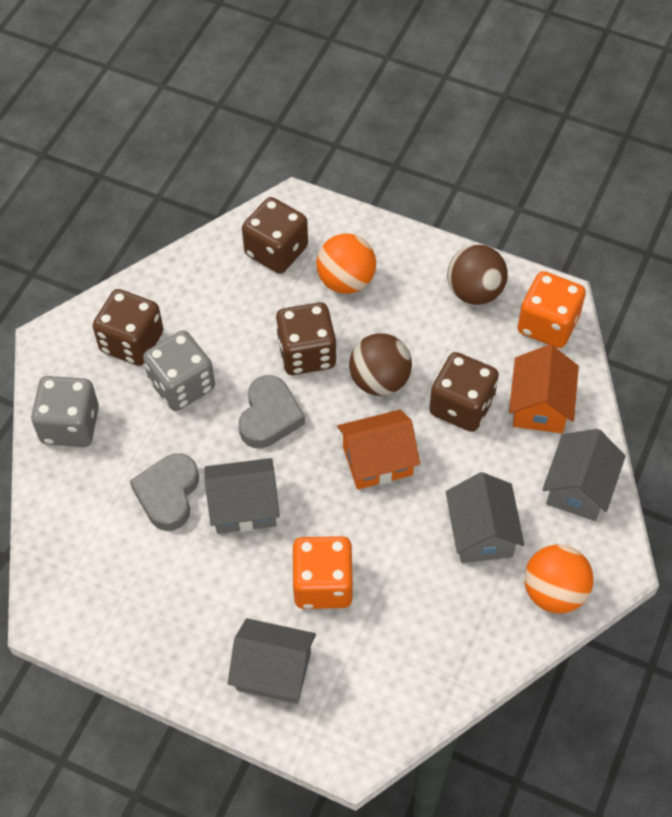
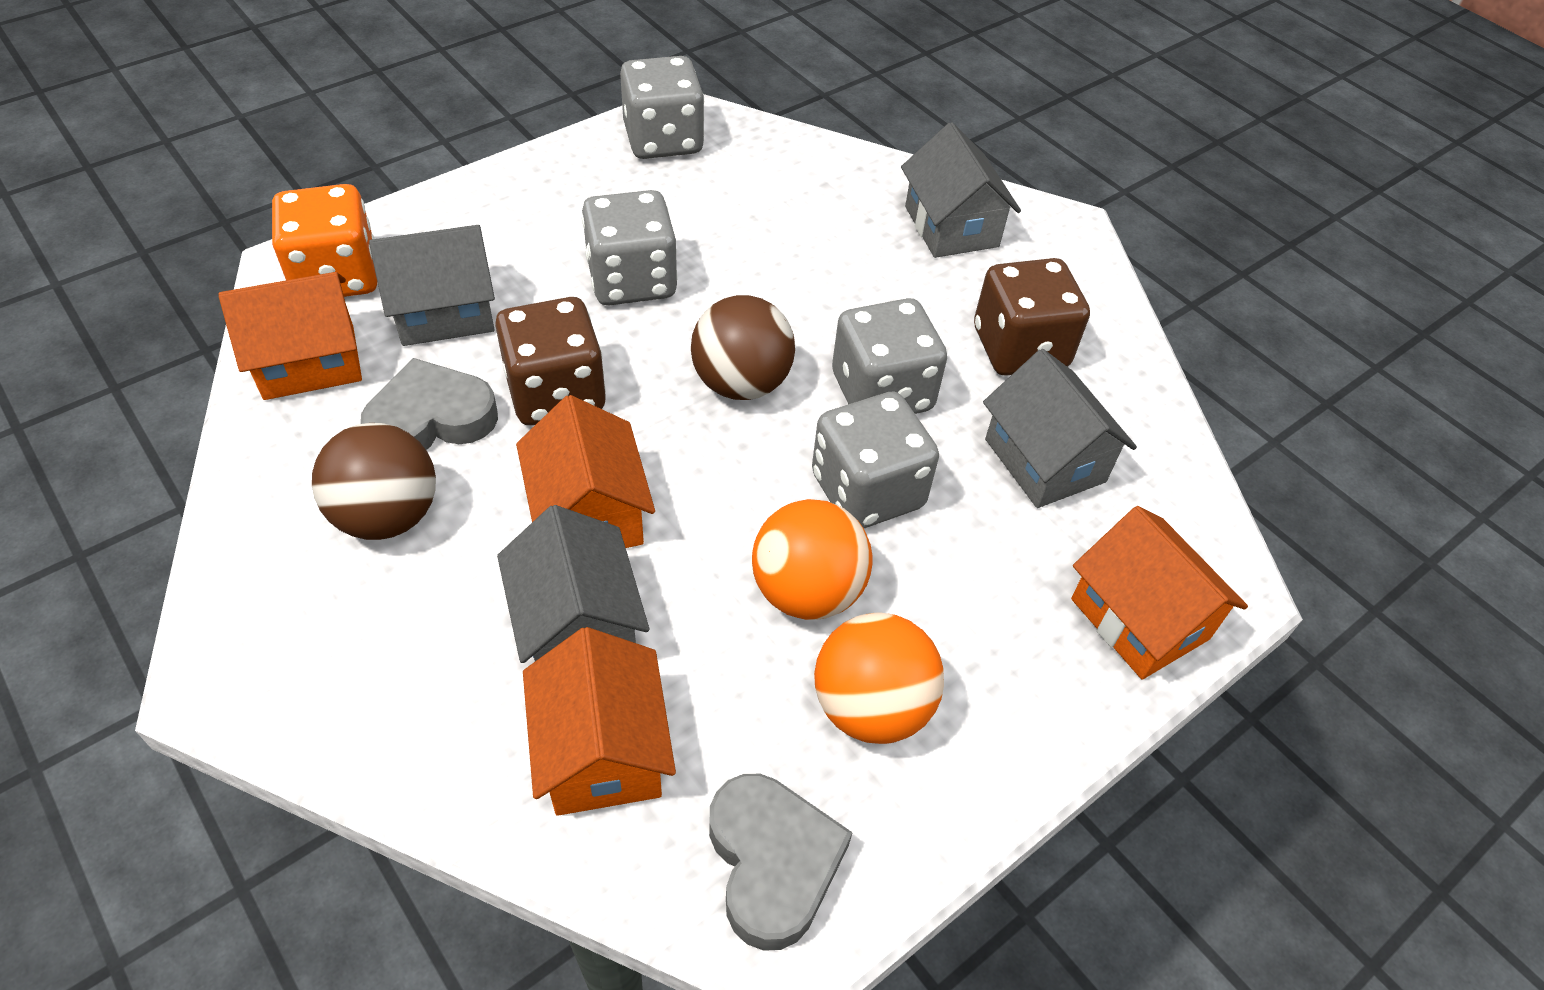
brown dice: [93,289,163,366] [242,197,308,274] [276,302,337,375] [429,352,499,432] = 4 -> [495,297,606,425] [974,258,1090,376] = 2
grey dice: [31,376,99,447] [143,330,215,411] = 2 -> [582,190,678,305] [620,56,704,159] [812,392,939,528] [832,298,947,414] = 4
orange dice: [292,536,353,609] [518,271,586,348] = 2 -> [272,184,377,297] = 1
orange house: [337,410,420,490] [509,345,579,433] = 2 -> [218,272,362,400] [516,395,655,548] [523,627,676,816] [1071,506,1248,679] = 4

